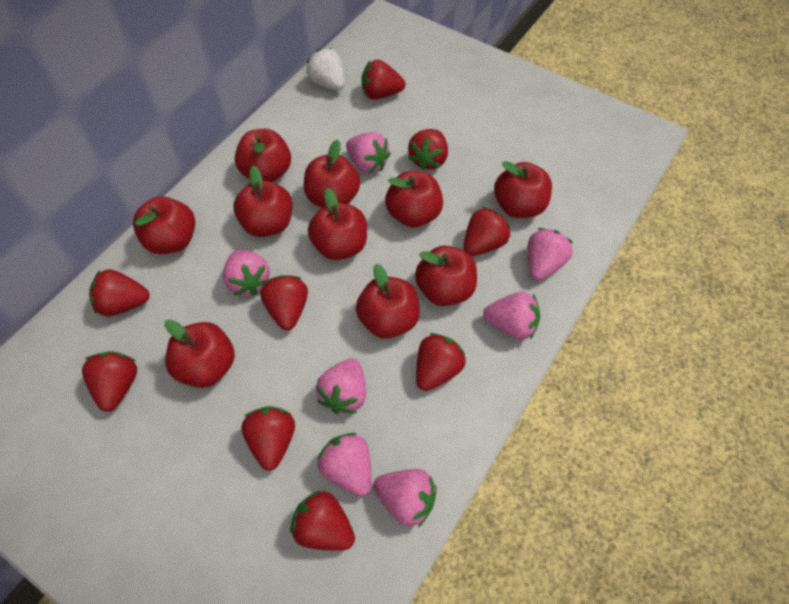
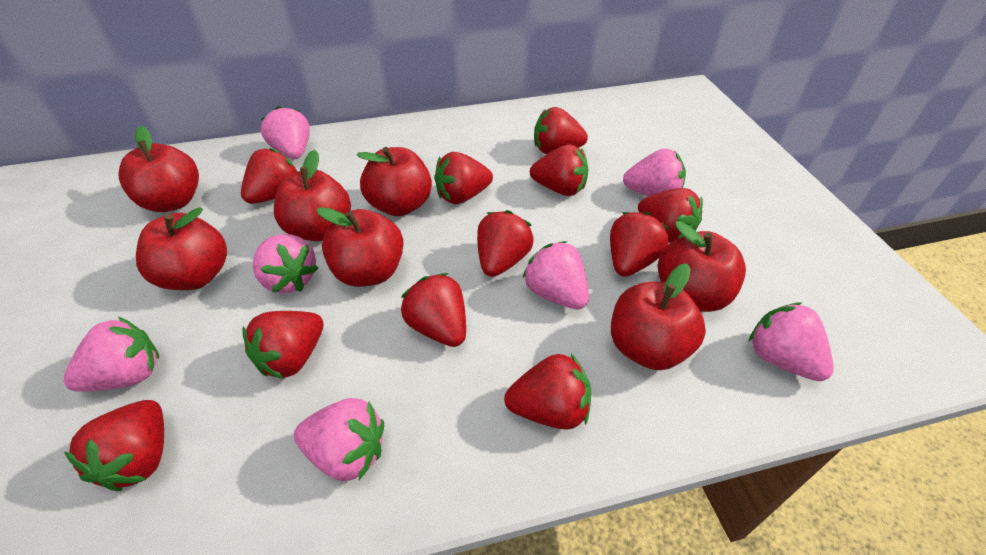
red apple: [133,196,195,254] [164,320,235,388] [234,165,293,237] [235,129,291,182] [304,139,360,207] [308,188,367,260] [356,264,420,339] [385,171,443,228] [415,245,477,306] [494,161,552,218] = 10 -> [118,126,199,212] [136,207,227,290] [274,150,351,241] [316,207,404,287] [357,147,432,216] [611,263,706,370] [658,221,746,312] = 7
red strawberry: [82,351,137,412] [89,269,149,316] [241,406,295,471] [260,275,308,330] [290,490,355,551] [361,60,405,100] [408,129,448,171] [416,333,466,391] [463,206,511,256] = 9 -> [64,400,164,491] [241,148,298,204] [242,311,324,379] [401,273,466,347] [435,152,493,204] [477,210,534,277] [504,354,591,430] [530,144,588,196] [534,107,588,154] [610,212,669,277] [638,188,703,243] = 11
white strawberry: [306,48,345,90] = 1 -> none = 0

